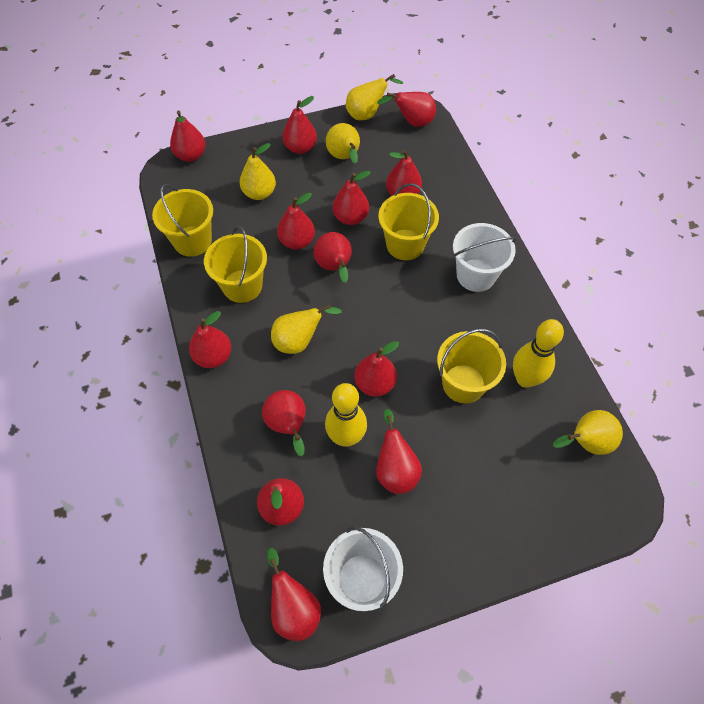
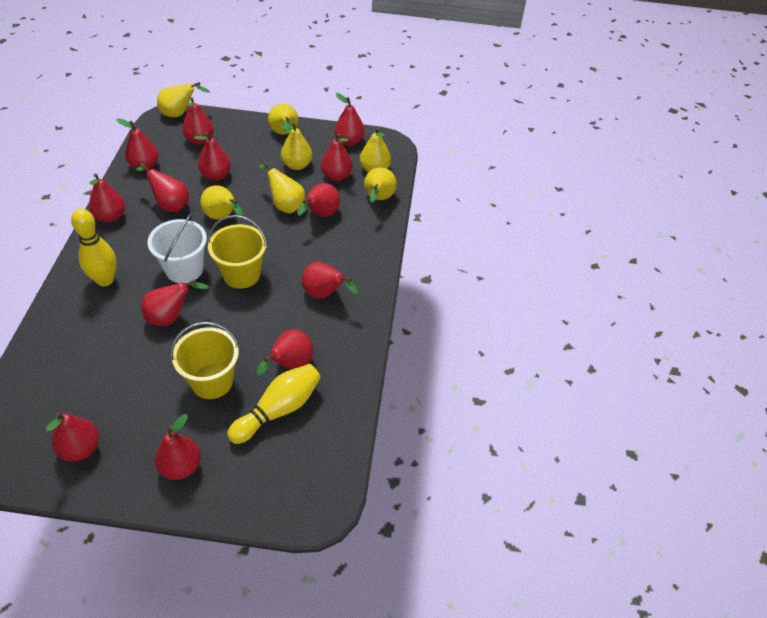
white bucket: [323,527,403,611] [453,223,516,292] = 2 -> [147,213,207,283] = 1
yellow bucket: [152,184,213,257] [204,226,267,303] [379,183,439,260] [437,329,506,403] = 4 -> [170,322,240,399] [207,215,267,289] = 2
yellow pear: [240,143,276,200] [271,305,342,354] [326,123,360,164] [346,74,404,120] [553,410,623,455] = 5 -> [157,82,210,117] [200,185,243,220] [258,161,305,213] [268,104,298,135] [281,122,312,170] [360,127,391,173] [364,167,397,202] = 7

